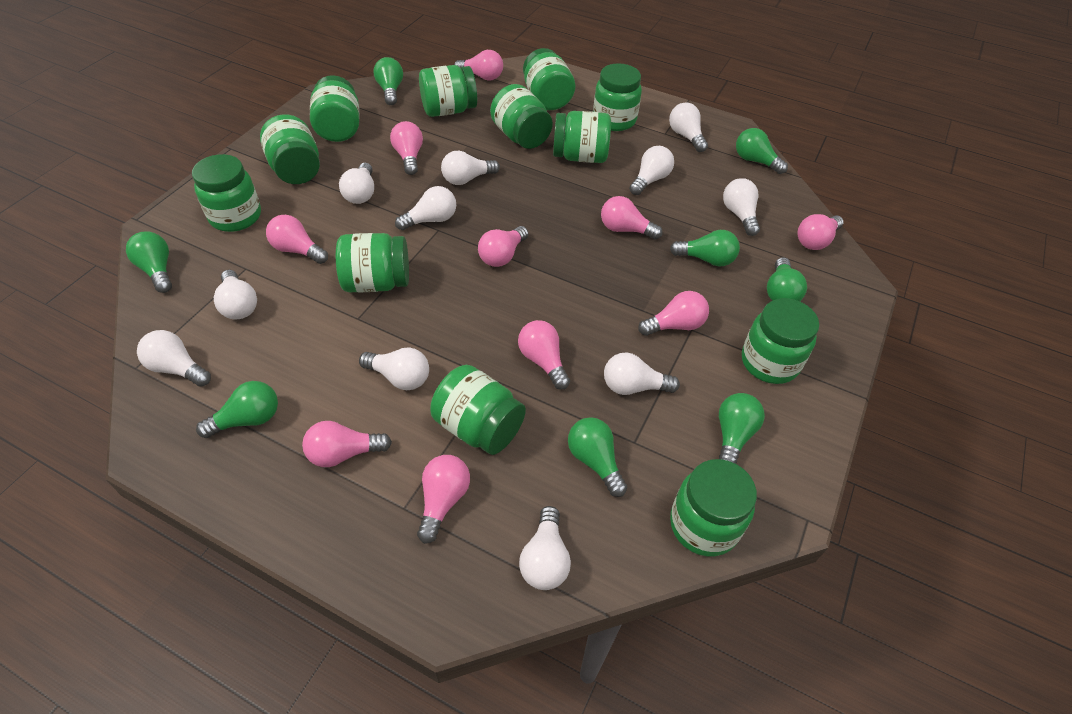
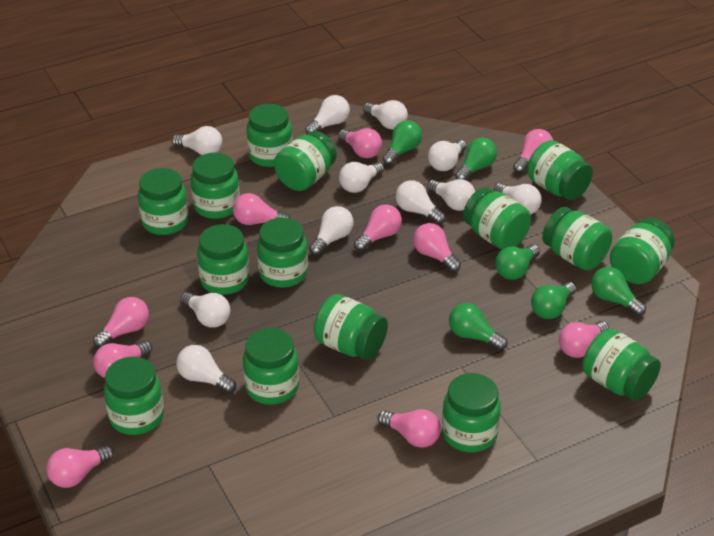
green jar: [192,154,261,232] [260,114,320,184] [310,75,360,142] [336,233,409,293] [419,65,477,117] [430,365,526,455] [490,84,553,149] [523,48,575,110] [553,111,611,163] [593,63,642,131] [670,459,757,557] [742,298,819,384] = 12 -> [104,357,164,435] [138,168,189,235] [191,153,240,219] [197,224,249,295] [243,328,299,405] [247,104,293,167] [257,218,308,288] [274,131,337,191] [314,294,388,360] [442,373,501,453] [463,187,531,250] [527,140,593,200] [542,207,612,270] [583,328,661,401] [610,218,675,284] = 15
green light bulb: [126,231,172,293] [196,381,278,438] [374,57,403,105] [568,417,627,497] [670,230,740,267] [719,393,765,464] [736,128,788,174] [767,257,807,301] = 8 -> [383,120,422,165] [449,303,508,350] [455,138,497,180] [495,244,540,280] [531,282,576,319] [591,267,646,316] = 6

